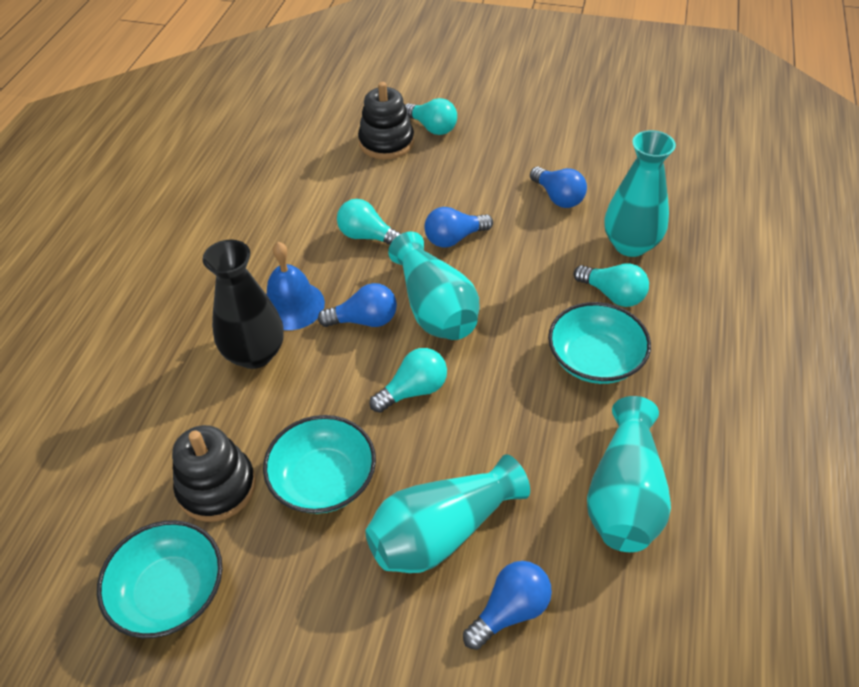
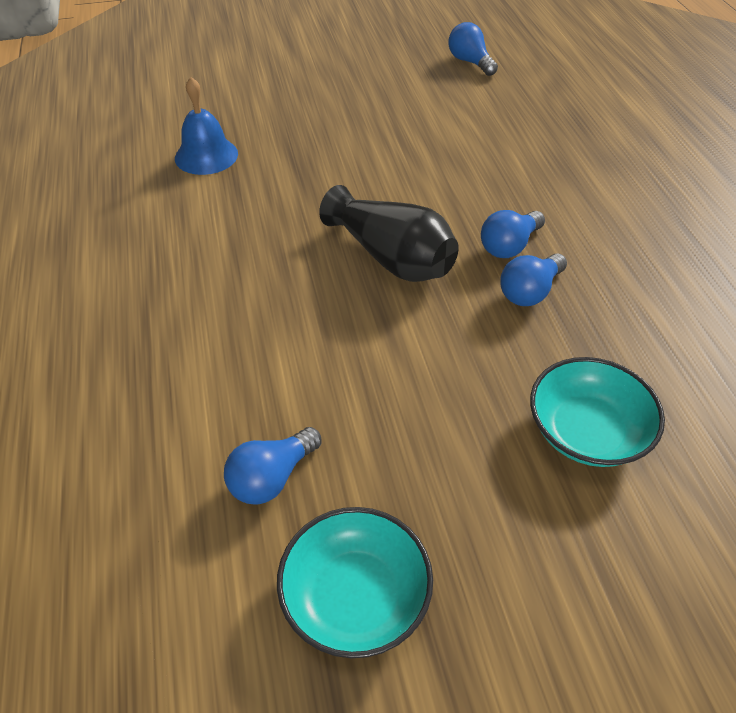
black stacking toy: [172,425,256,522] [358,82,414,160] = 2 -> none = 0
turquoise bowl: [97,520,223,638] [263,415,376,514] [548,302,651,384] = 3 -> [277,507,433,658] [530,357,665,467] = 2
turquoise light bulb: [337,199,401,245] [370,348,447,413] [405,98,457,135] [574,263,649,307] = 4 -> none = 0
turquoise vase: [365,454,530,573] [388,231,479,340] [587,396,671,552] [604,130,676,257] = 4 -> none = 0

